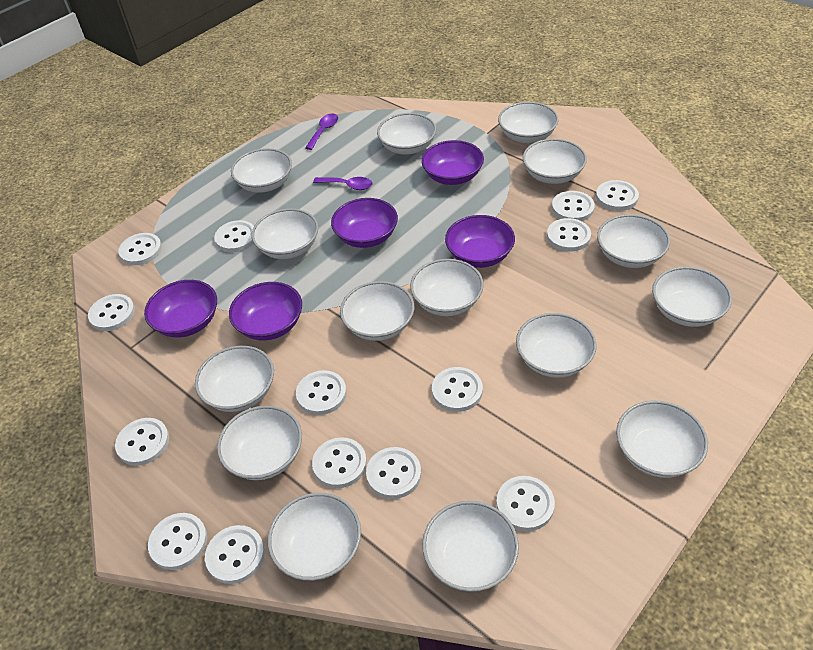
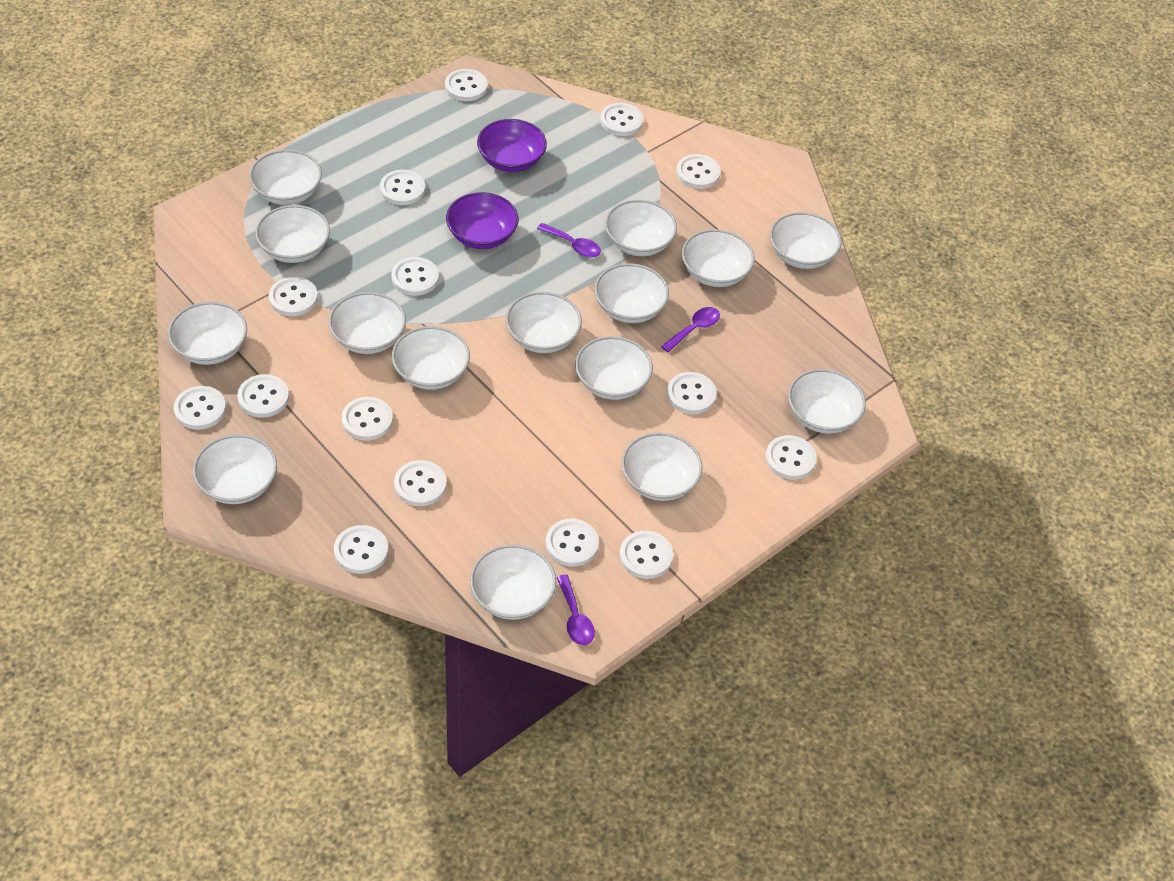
purple bowl: [144,280,217,338] [229,282,302,340] [331,198,398,248] [421,140,484,185] [445,215,515,268] = 5 -> [446,192,519,249] [477,119,547,172] = 2
purple spoon: [305,113,338,150] [313,177,372,190] = 2 -> [537,223,601,258] [556,574,595,646] [661,307,720,352] = 3
white button: [88,294,135,331] [115,418,169,466] [118,233,162,265] [148,513,208,570] [205,525,265,584] [214,220,254,252] [296,370,347,415] [312,437,367,488] [366,447,421,499] [432,367,483,412] [497,476,555,531] [547,218,591,252] [552,191,595,221] [596,180,639,211] = 14 -> [174,386,226,430] [238,374,289,418] [269,277,318,316] [334,525,388,574] [342,397,393,441] [380,170,425,205] [391,257,439,296] [394,460,447,506] [445,69,488,101] [545,519,599,567] [600,103,643,136] [620,531,673,579] [667,372,717,414] [676,154,721,189] [765,435,817,480] = 15

